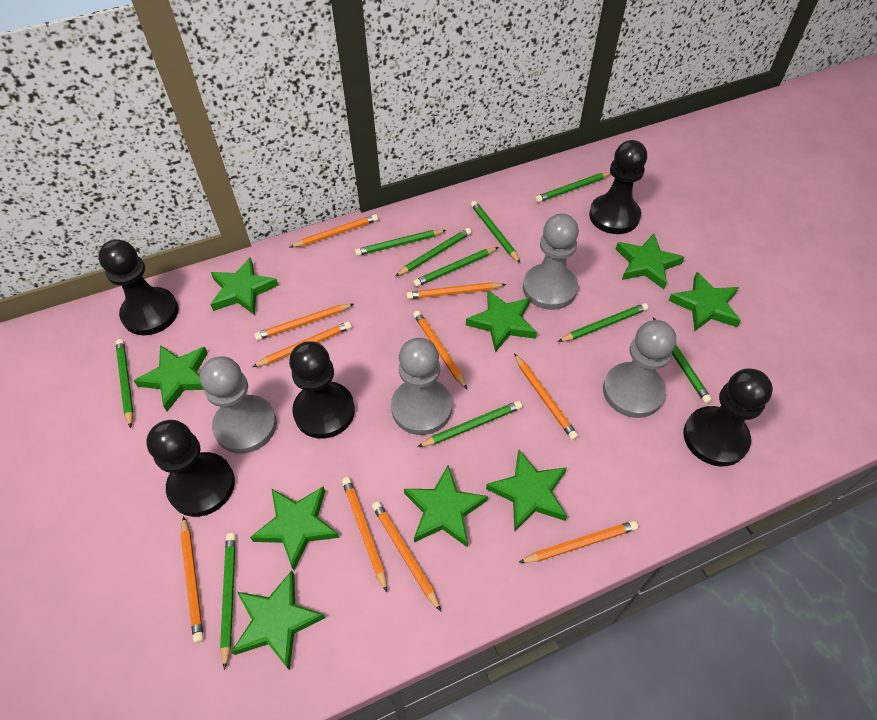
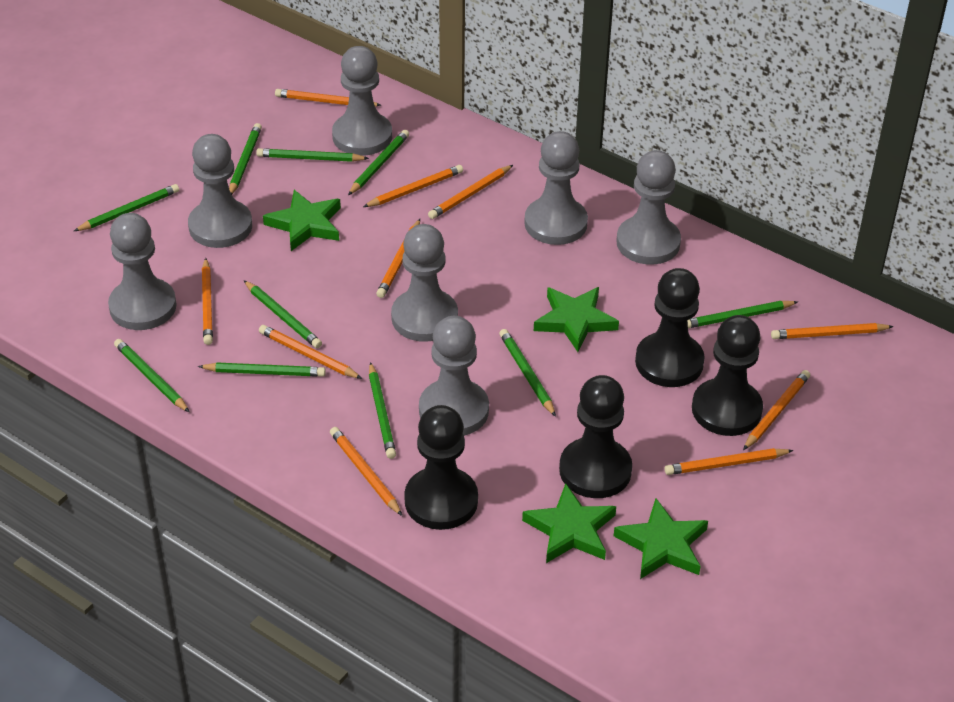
black pawn: [98,239,179,335] [146,420,235,517] [289,341,355,439] [589,140,647,234] [683,369,773,466] = 5 -> [404,405,478,530] [559,375,632,498] [635,268,705,387] [692,315,763,436] = 4
green star: [134,345,208,411] [210,257,278,315] [231,571,325,670] [250,486,339,570] [404,465,488,548] [466,290,537,352] [486,450,567,532] [616,234,685,289] [668,272,741,331] = 9 -> [263,190,341,251] [522,483,616,563] [534,287,619,352] [614,498,708,579] = 4
grey pawn: [200,356,277,454] [391,338,452,435] [523,214,579,310] [603,320,676,418] = 4 -> [108,213,177,330] [188,134,252,248] [332,46,392,156] [391,224,458,342] [419,316,489,436] [524,131,588,245] [617,150,681,265] = 7

